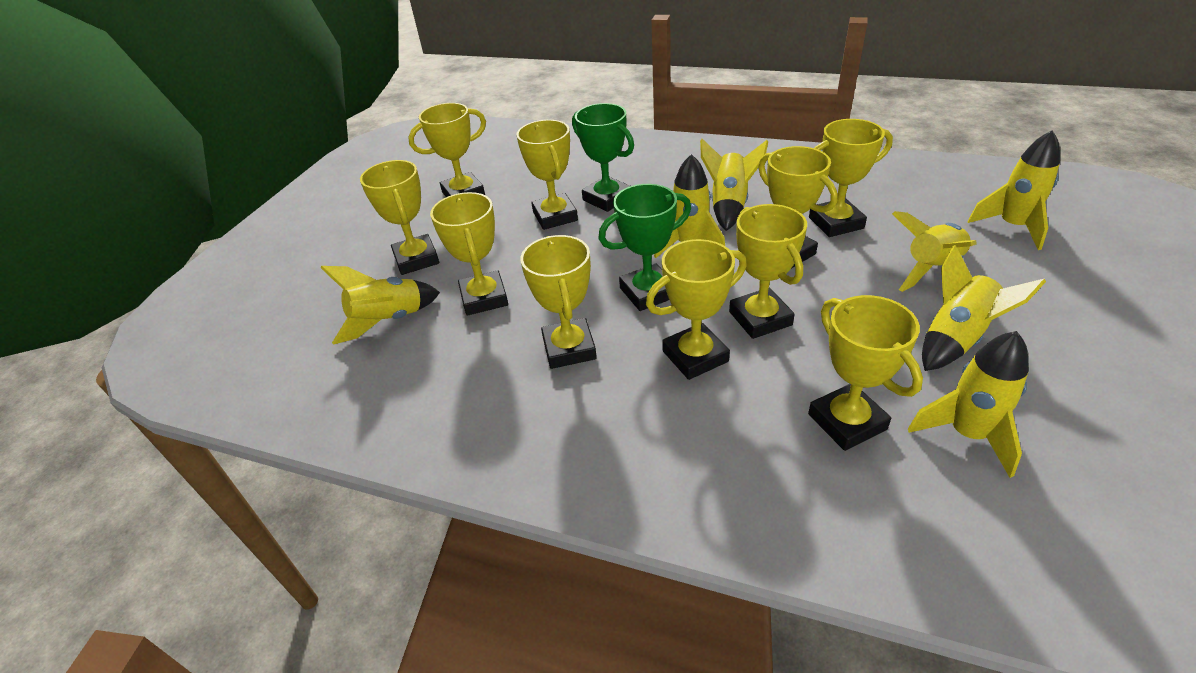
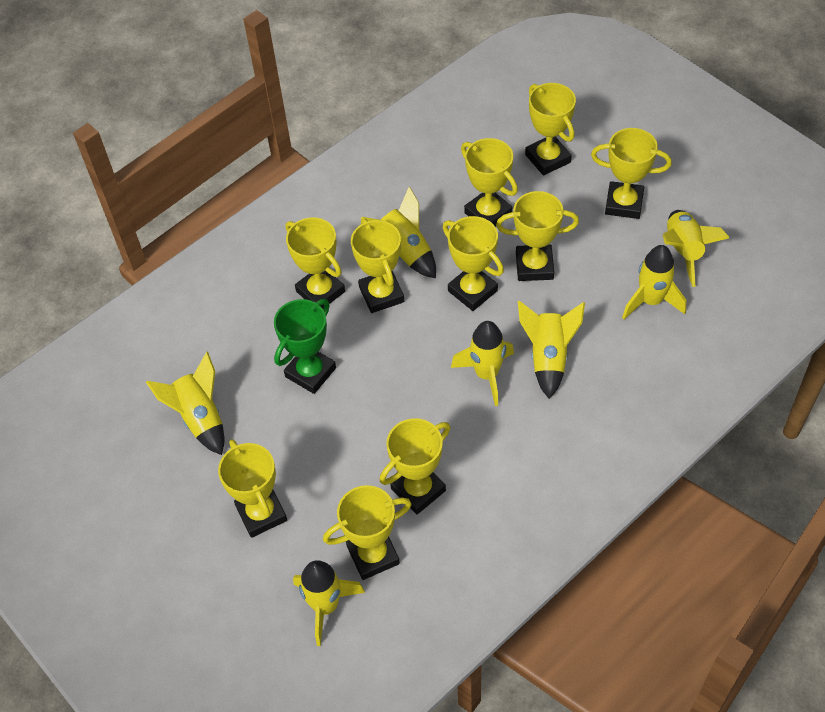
green trophy: [572,103,634,212] [598,184,691,311] = 2 -> [274,299,336,394] = 1

